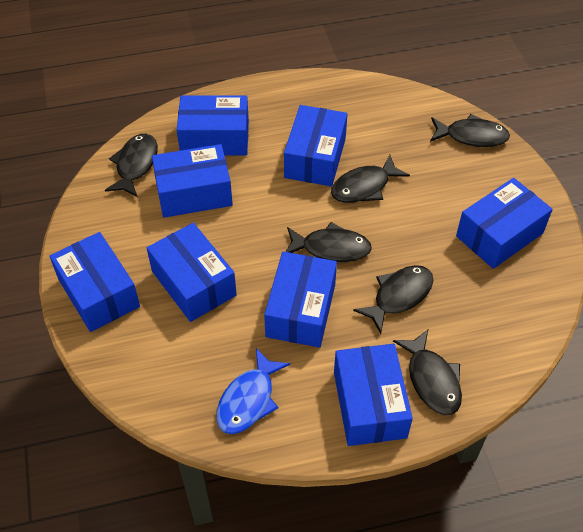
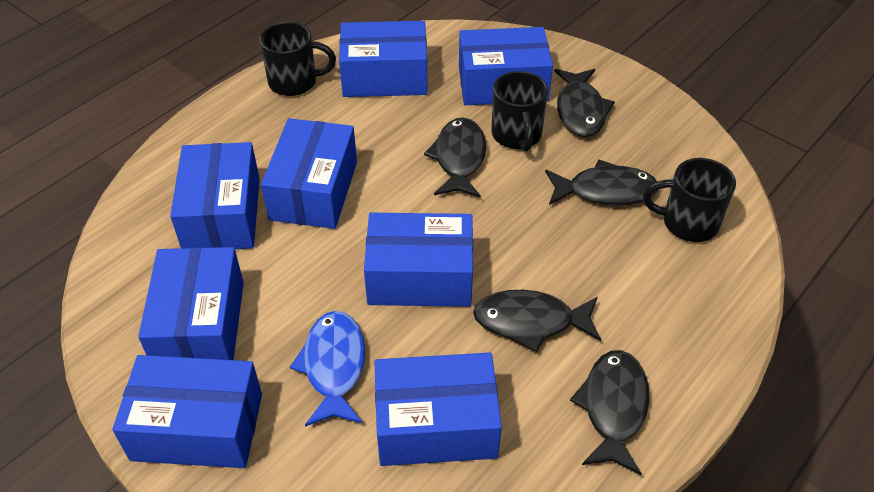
black fish: [105,134,158,197] [286,222,372,262] [331,155,410,203] [353,265,433,334] [393,330,462,415] [430,114,510,147] = 6 -> [424,118,486,198] [473,290,601,352] [545,159,658,206] [554,69,615,137] [570,350,650,475] = 5
black mug: none = 0 -> [259,22,336,96] [491,71,548,152] [643,158,736,242] = 3

